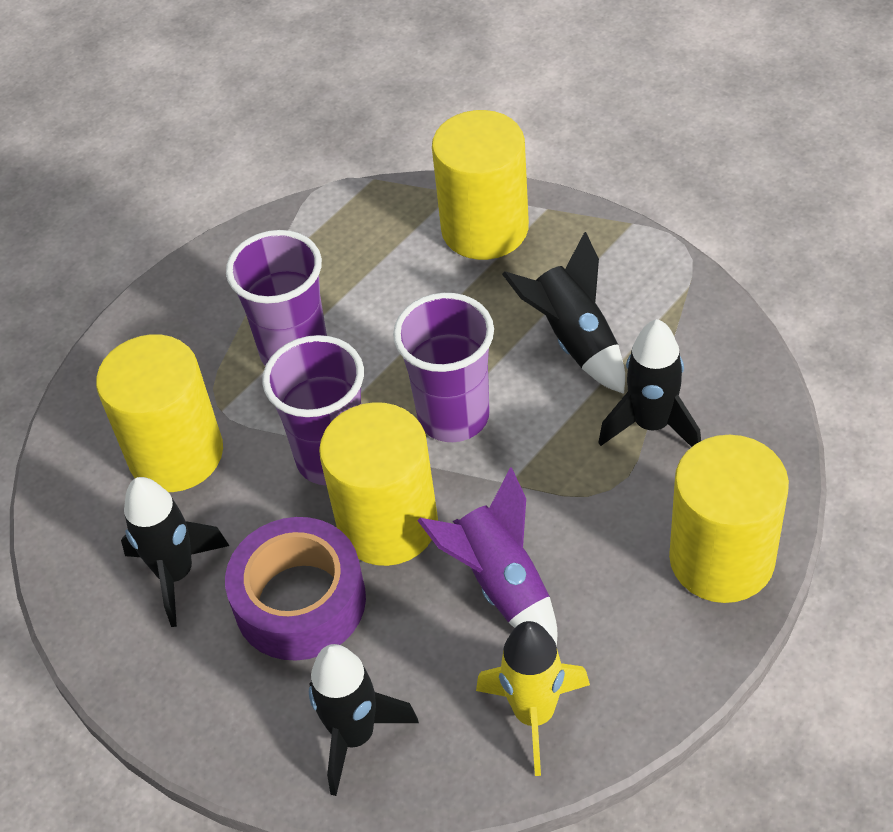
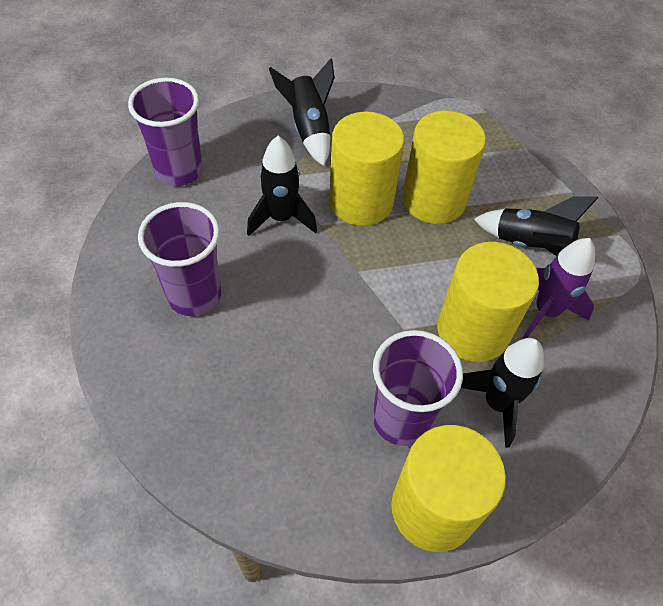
purple tape: [225,517,366,661] = 1 -> none = 0
yellow rocket: [476,621,590,776] = 1 -> none = 0

